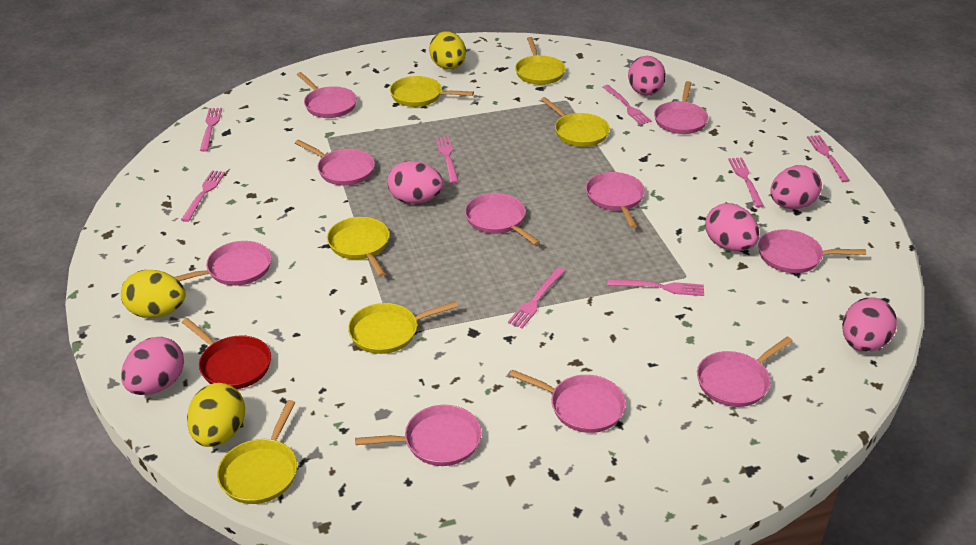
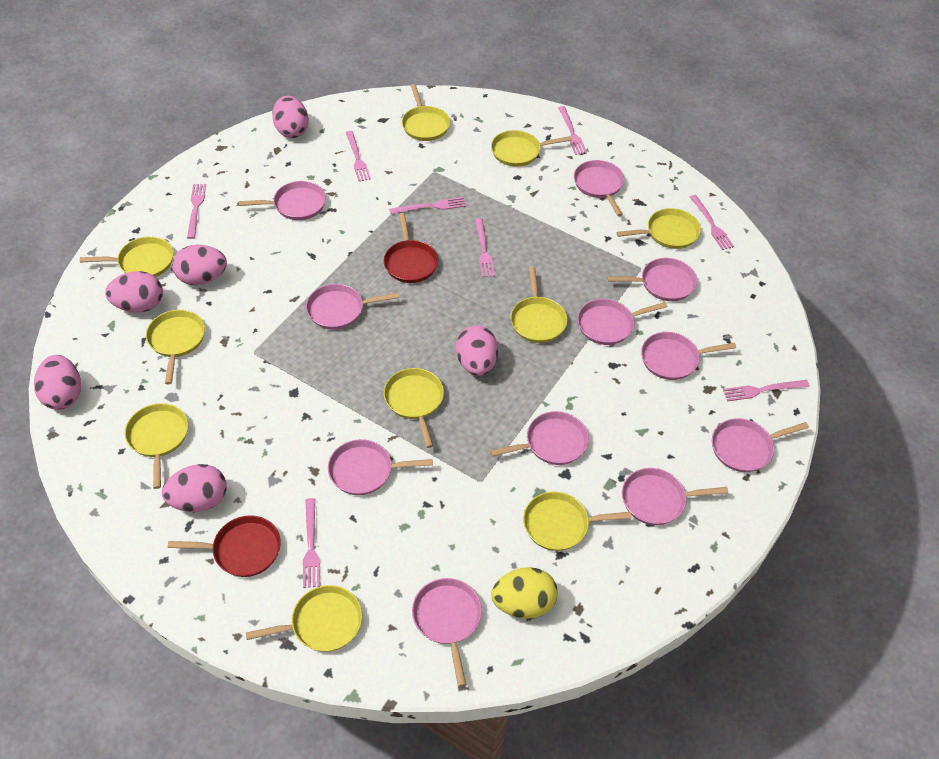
pink pan: [174,241,272,286] [295,140,375,186] [297,72,357,118] [355,405,482,466] [465,193,540,245] [509,370,626,433] [586,172,645,228] [654,81,708,134] [697,336,793,407] [758,230,866,273] = 10 -> [239,181,326,220] [306,284,399,330] [328,439,433,495] [412,578,482,687] [490,411,589,465] [574,160,625,216] [577,299,668,345] [607,258,697,301] [622,468,728,525] [641,332,736,380] [712,418,809,472] = 11
red pan: [182,318,271,389] = 1 -> [168,515,281,577] [384,213,438,283] = 2
yellow egg: [121,270,186,318] [187,383,245,447] [429,31,466,69] = 3 -> [491,567,558,619] = 1
yellow pan: [217,400,297,504] [327,217,390,277] [348,301,458,354] [390,76,474,107] [515,37,566,85] [541,97,610,147] = 6 -> [80,236,174,277] [125,403,188,489] [146,310,205,384] [246,585,362,652] [384,368,444,448] [402,84,450,141] [491,130,572,167] [510,267,567,343] [523,492,632,551] [616,208,701,249] = 10

